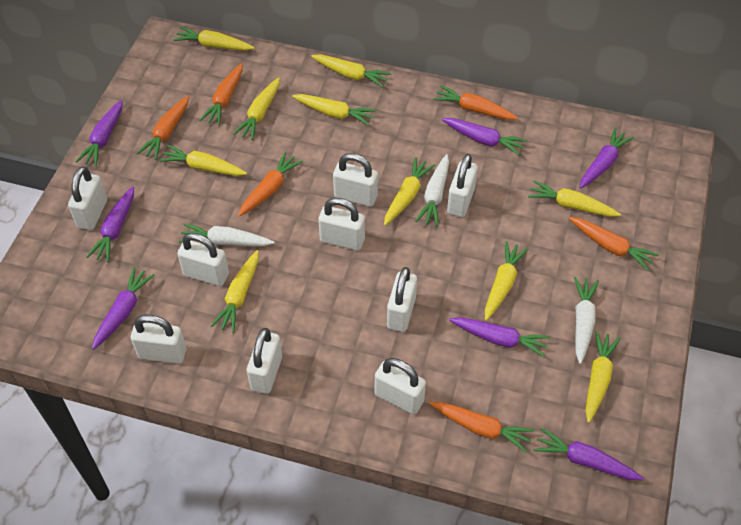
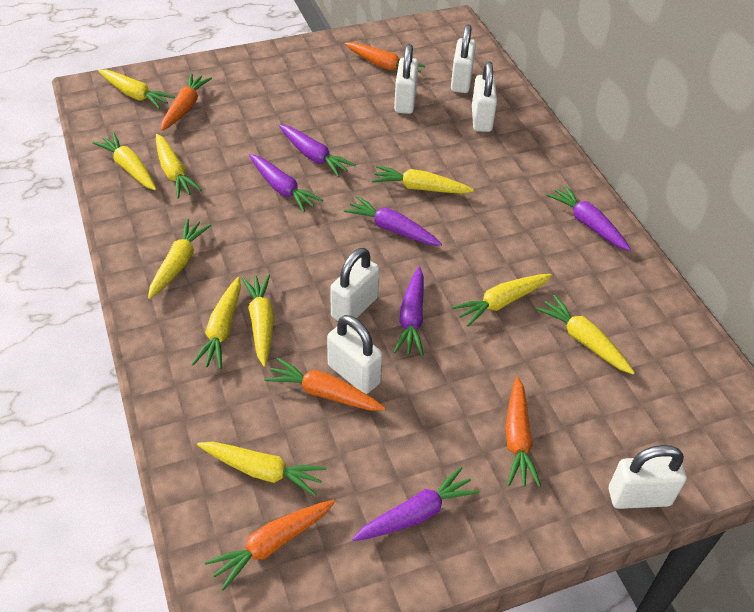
orange carrot: [137,96,189,160] [200,63,243,125] [238,152,303,217] [429,402,535,453] [433,85,518,120] [569,217,659,271] = 6 -> [161,73,212,131] [205,500,335,591] [265,357,386,411] [345,42,425,72] [505,377,541,487] = 5
purple carrot: [76,100,123,166] [86,186,134,262] [92,267,155,350] [442,118,527,156] [449,317,550,358] [534,428,644,480] [580,128,634,189] = 7 -> [249,154,323,212] [279,125,356,177] [344,196,442,246] [352,467,480,541] [394,266,424,356] [547,185,631,251] = 6
white carrot: [179,223,274,246] [415,154,449,226] [574,277,599,364] = 3 -> none = 0
white padlock: [68,167,107,230] [131,315,186,364] [177,233,229,286] [247,328,282,394] [318,198,365,250] [333,153,378,207] [375,358,426,414] [387,267,417,332] [447,154,478,217] = 9 -> [327,315,383,394] [330,248,380,321] [394,44,419,114] [451,24,476,93] [472,62,497,132] [609,445,687,509] = 6

